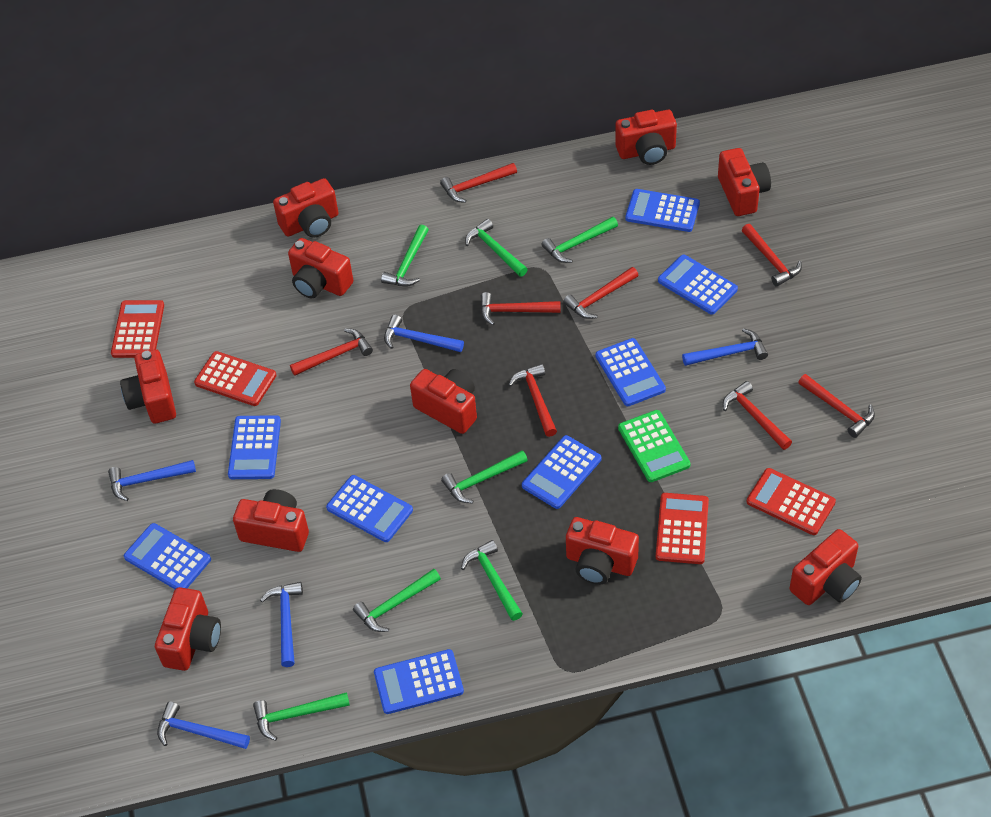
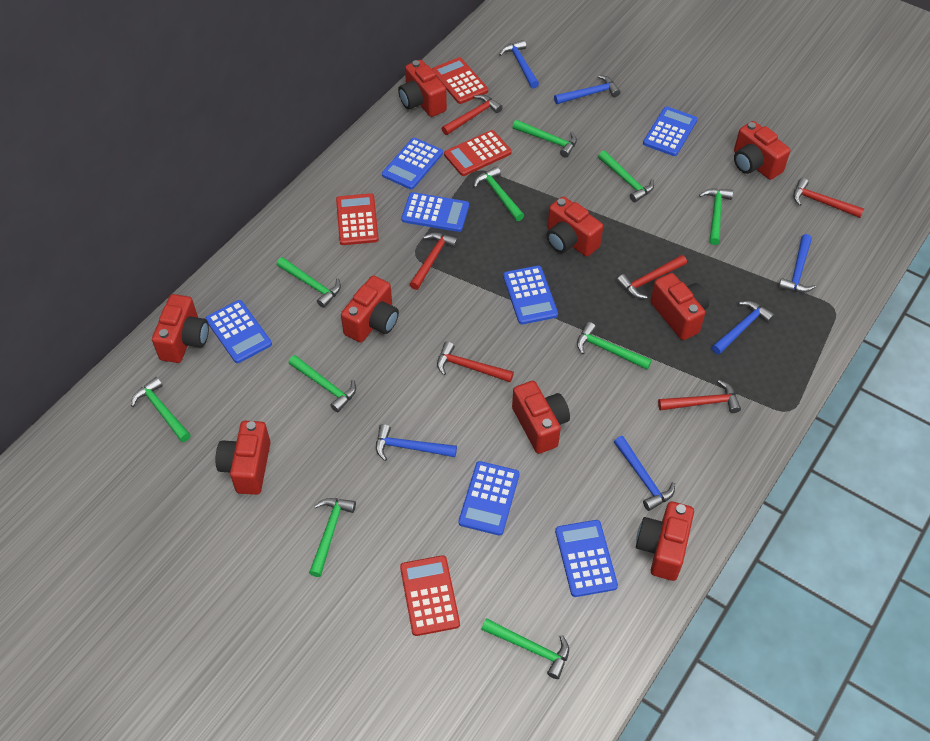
blue calculator: [124,523,211,589] [228,415,281,479] [326,475,413,542] [374,649,464,714] [522,435,601,509] [595,338,666,406] [625,189,700,232] [658,255,738,315] = 8 -> [205,300,272,363] [382,138,443,189] [401,192,469,232] [459,461,519,536] [503,266,558,325] [555,520,618,597] [643,106,698,156] = 7
blue hammer: [108,460,196,501] [157,701,250,749] [260,582,303,667] [384,315,464,352] [682,328,768,366] = 5 -> [376,424,457,461] [499,40,539,88] [554,75,620,104] [614,436,675,511] [712,301,775,355] [778,234,816,293] = 6
green calculator: [618,410,690,482] = 1 -> none = 0
green hammer: [253,692,350,741] [353,569,441,632] [381,225,429,287] [441,450,528,504] [461,540,523,621] [465,219,528,277] [541,217,618,263] = 7 -> [131,377,191,442] [277,257,341,308] [289,355,356,412] [309,498,356,577] [474,166,524,221] [481,618,569,679] [513,120,577,158] [577,322,652,370] [598,150,654,202] [699,188,733,245] = 10
red camera: [120,349,176,424] [155,587,221,671] [233,489,309,552] [273,178,339,238] [288,238,353,298] [410,369,477,434] [566,517,639,585] [615,110,677,165] [718,148,771,216] [790,529,862,605] = 10 -> [152,294,209,363] [215,421,271,495] [341,275,399,343] [398,60,447,117] [512,381,570,454] [547,196,603,257] [636,502,694,581] [650,273,709,340] [734,121,791,180] = 9
red hammer: [290,328,373,376] [440,163,517,203] [481,292,561,325] [509,364,557,437] [563,267,638,319] [723,381,792,450] [742,224,802,287] [798,374,875,438] = 8 -> [409,233,458,290] [437,341,514,382] [442,95,503,135] [617,255,687,299] [658,380,741,413] [793,178,864,218] = 6

